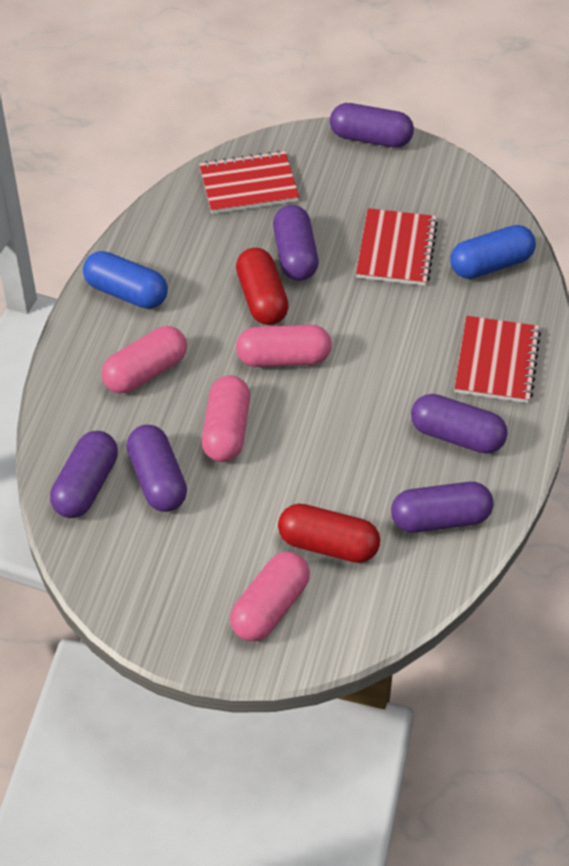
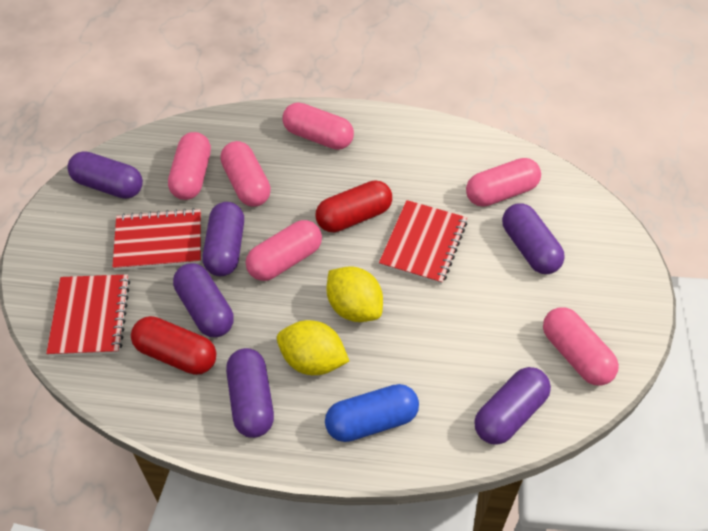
blue capsule: [83,251,168,309] [450,225,536,279] = 2 -> [325,384,419,442] = 1
pink capsule: [101,326,187,394] [202,375,250,462] [230,552,310,641] [236,325,332,367] = 4 -> [168,132,211,200] [220,141,271,206] [246,220,322,281] [282,102,354,150] [466,158,541,207] [543,307,619,386] = 6
yellow lemon: none = 0 -> [277,320,349,375] [327,267,383,322] = 2

